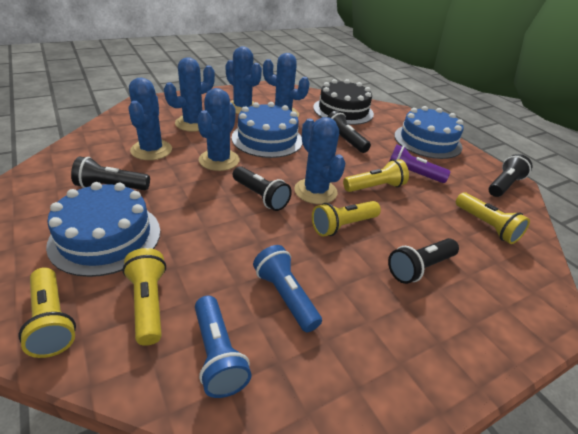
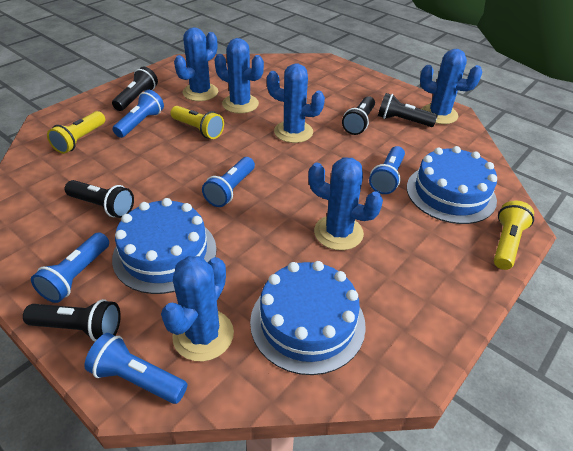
black cake: [313,79,374,125] = 1 -> none = 0
blue flashlight: [195,296,252,398] [253,245,322,332] = 2 -> [31,232,109,303] [84,333,187,404] [112,90,164,138] [202,157,255,207] [369,146,405,194] = 5
purple flashlight: [389,144,451,183] = 1 -> none = 0
yellow flashlight: [18,267,76,358] [122,248,166,346] [312,201,381,237] [343,159,409,192] [456,192,530,244] = 5 -> [47,111,105,154] [171,106,224,139] [494,200,534,270] = 3

